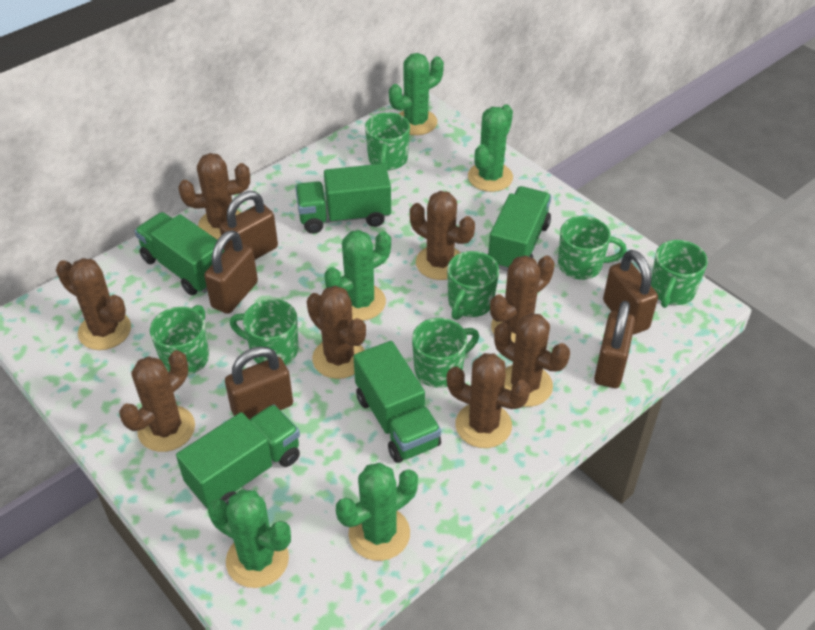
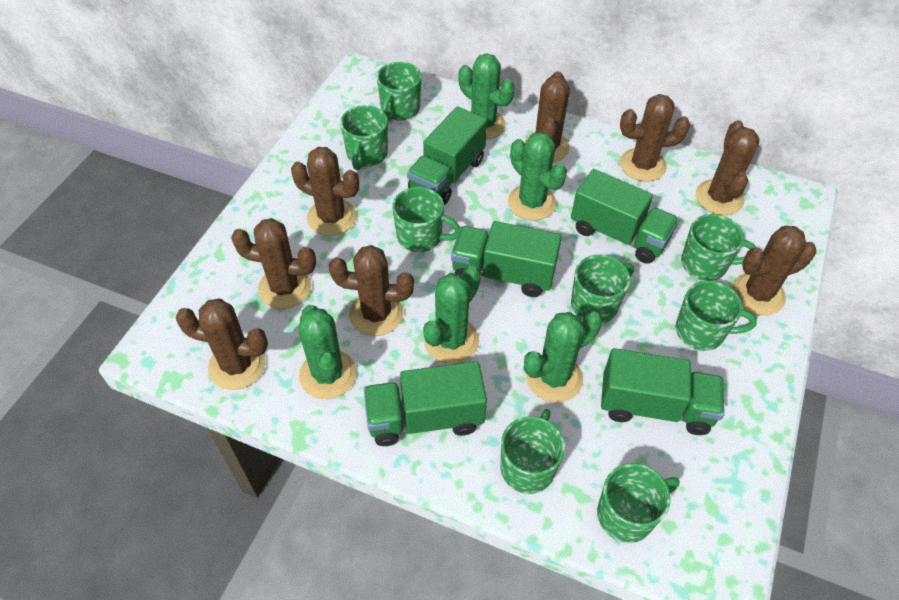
brown padlock: [204,230,258,314] [220,191,278,260] [225,346,293,420] [594,301,635,388] [603,250,658,334] = 5 -> none = 0
green mug: [150,305,209,375] [230,299,298,365] [365,112,410,170] [412,318,479,388] [447,251,499,320] [558,216,627,280] [651,240,708,308] = 7 -> [340,105,388,170] [376,62,422,121] [392,187,460,252] [500,409,565,494] [571,255,634,323] [597,463,680,543] [675,280,757,351] [681,214,757,281] = 8

